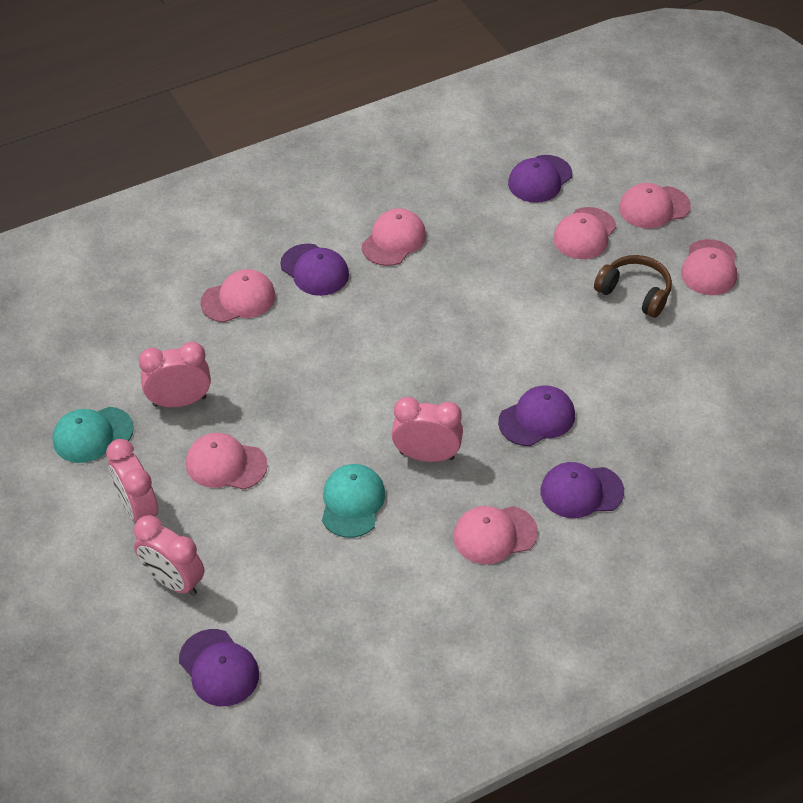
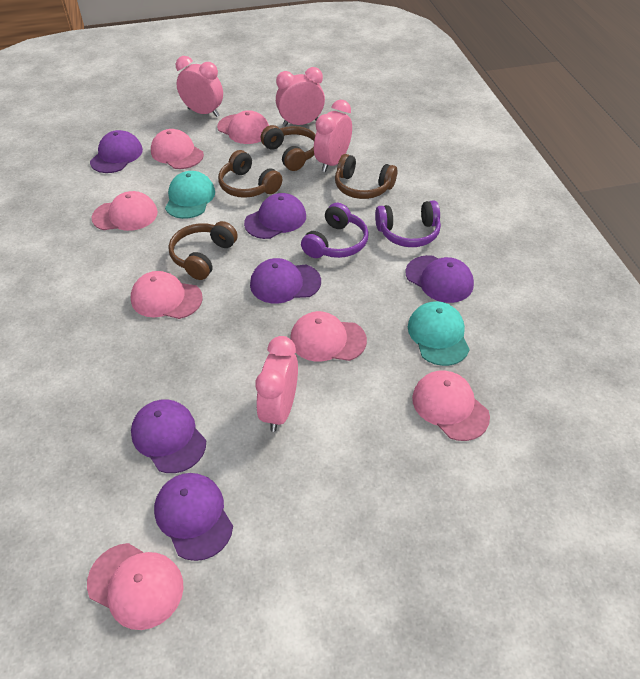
brown headphones: [594,255,672,318] = 1 -> [168,221,238,280] [218,150,282,198] [261,125,316,171] [335,154,397,199] = 4
purple cap: [179,629,259,706] [280,244,349,296] [498,385,575,446] [508,155,572,203] [541,462,624,518] = 5 -> [90,130,143,173] [131,399,206,473] [154,473,233,561] [244,193,306,239] [250,258,321,304] [406,255,474,303] = 6
purple headphones: none = 0 -> [301,203,369,258] [375,200,441,247] = 2

